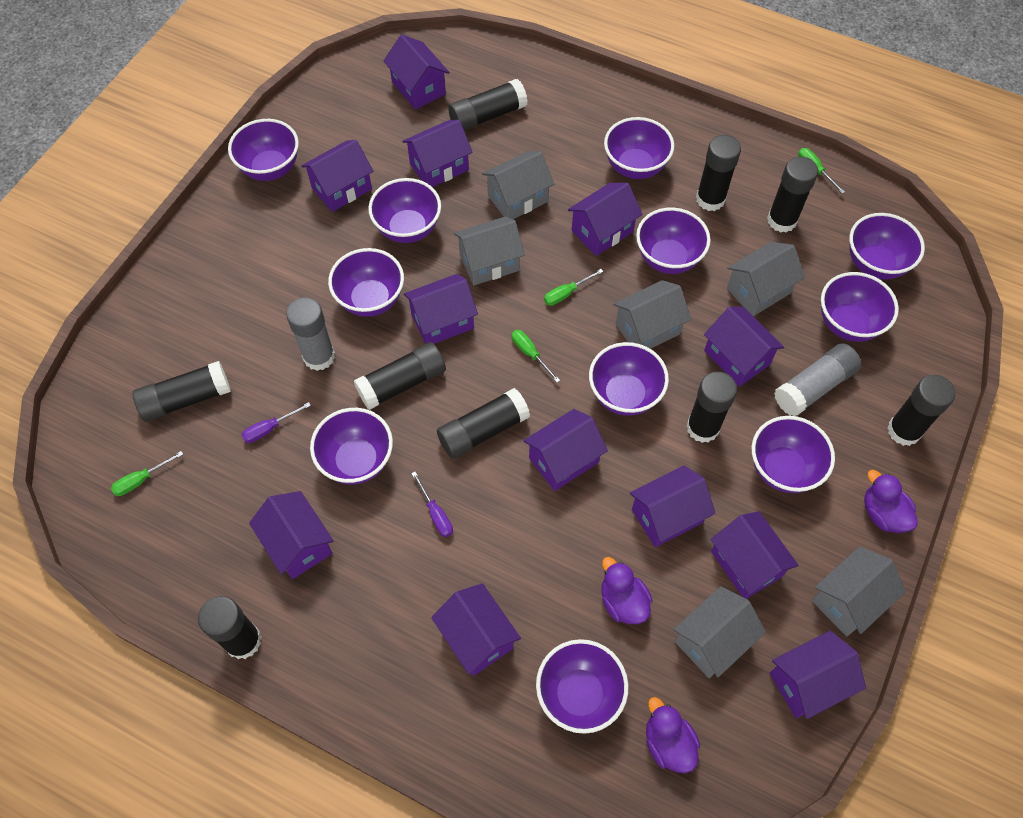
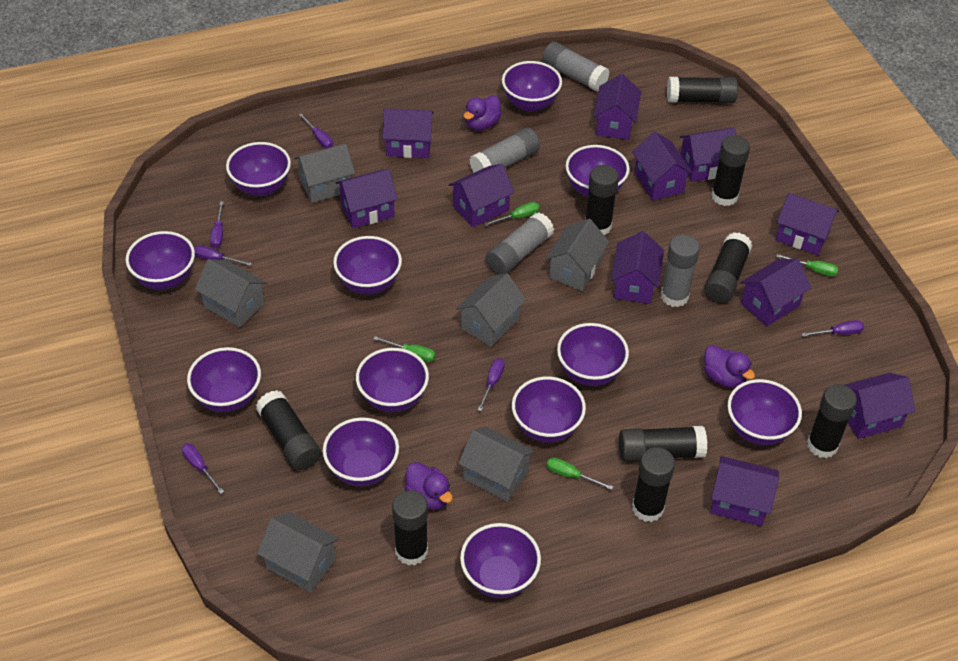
grey glue stick: [286,297,335,371] [774,343,861,416] = 2 -> [470,128,540,173] [486,212,554,275] [542,42,610,92] [661,235,700,307] = 4
purple bowl: [228,119,299,181] [310,408,393,485] [328,248,404,317] [368,178,441,243] [536,639,628,734] [589,342,669,416] [604,117,674,179] [636,207,711,274] [752,416,835,493] [821,272,899,342] [849,213,925,280] = 11 -> [126,231,195,290] [187,347,261,412] [226,142,291,196] [323,418,399,486] [333,236,402,294] [356,348,429,412] [460,523,541,598] [502,61,562,112] [512,377,586,443] [557,323,629,386] [566,145,630,197] [727,379,802,445] = 12
purple house: [249,491,334,579] [301,140,373,212] [384,35,450,110] [402,120,473,187] [404,274,478,344] [431,583,521,676] [524,409,608,491] [568,183,643,256] [630,465,716,547] [704,307,784,387] [711,511,798,599] [770,631,866,719] = 12 -> [336,169,398,228] [383,109,434,158] [449,164,515,228] [594,74,641,140] [611,231,664,304] [632,132,693,201] [679,128,736,182] [710,456,779,526] [740,258,811,326] [776,193,839,255] [845,373,915,439] = 11
purple screwdriver: [242,402,311,443] [411,472,453,537] = 2 -> [182,444,224,494] [194,245,252,266] [210,202,224,248] [299,113,333,148] [478,358,505,411] [802,320,864,337] = 6

